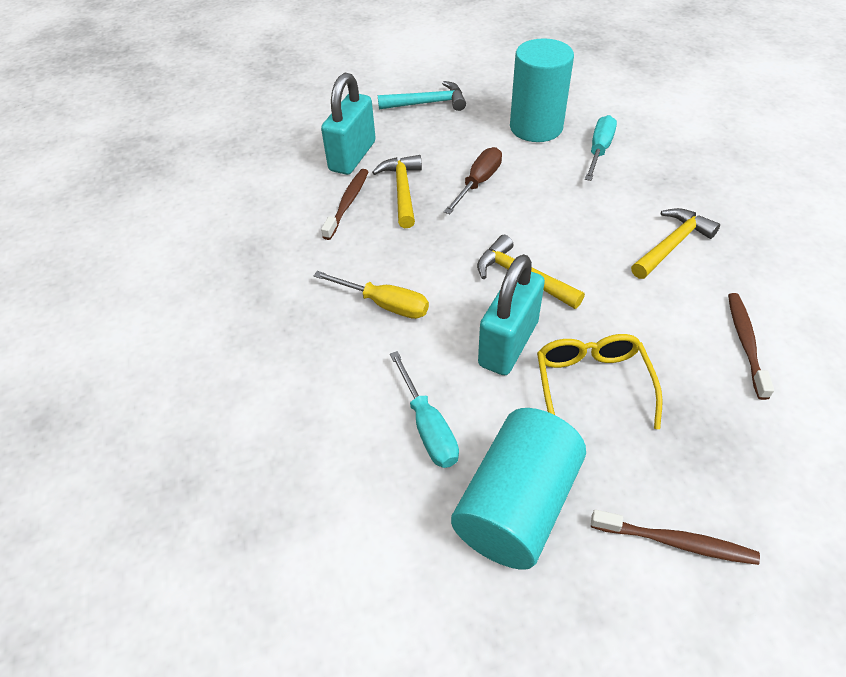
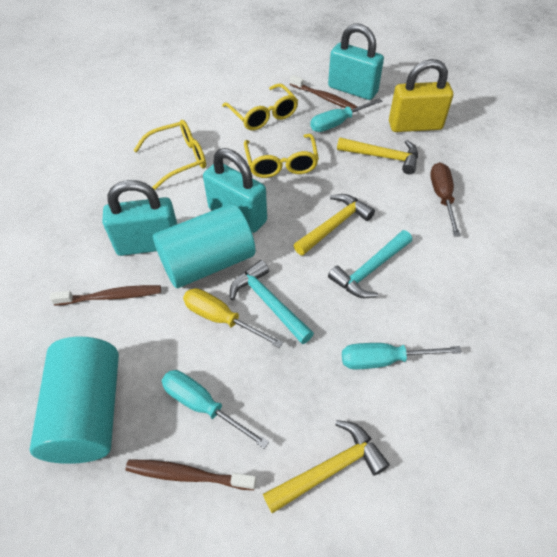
turquoise hammer: [378,81,466,111] = 1 -> [230,260,314,344] [328,230,412,298] = 2
turquoise padlock: [321,73,376,175] [478,254,545,375] = 2 -> [102,180,177,256] [203,148,267,233] [328,23,384,100] = 3
turquoise screwdriver: [390,351,459,468] [585,115,617,181] = 2 -> [162,370,269,449] [310,98,382,132] [342,343,462,369] = 3
yellow glasses: [537,334,663,429] = 1 -> [134,120,206,190] [222,83,298,130] [244,134,319,178] = 3
yellow padlock: none = 0 -> [389,59,453,132] = 1

